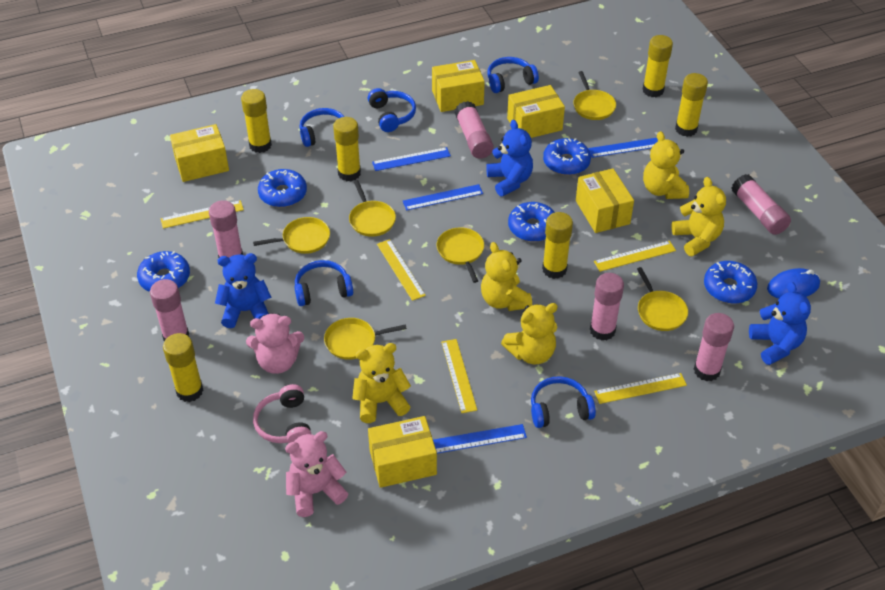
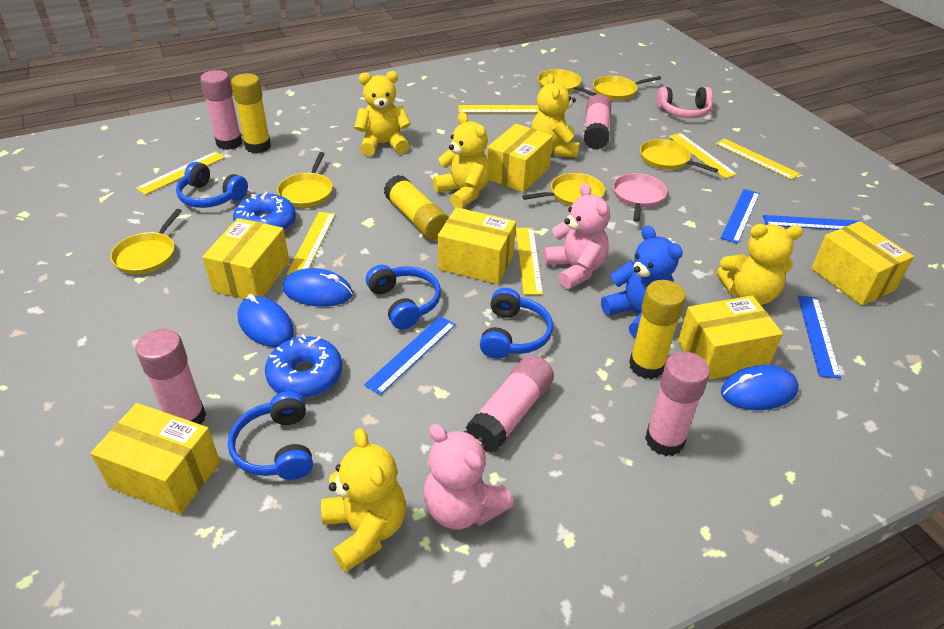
blue donut: [137,251,190,292] [258,169,307,207] [508,202,555,242] [543,138,591,175] [704,261,757,304] = 5 -> [233,192,296,231] [265,335,342,398] = 2
blue headphones: [295,260,353,306] [300,108,344,147] [368,88,416,132] [487,57,539,93] [531,376,596,428] = 5 -> [176,162,248,208] [228,391,313,480] [366,265,441,329] [480,288,553,359] = 4
blue mouse: [767,268,820,299] = 1 -> [238,294,294,347] [283,268,353,307] [721,365,799,410] = 3
blue teddy bear: [215,253,272,328] [486,120,533,197] [749,282,811,365] = 3 -> [601,225,683,338] = 1
pink glue stick: [150,279,189,341] [209,200,243,258] [455,101,494,159] [590,273,624,340] [694,313,734,382] [732,174,791,235] = 6 -> [136,329,206,425] [200,70,242,150] [466,355,554,453] [584,94,611,150] [645,351,710,456] = 5
pink pan: none = 0 -> [613,173,667,222] = 1
yellow box: [170,124,229,182] [368,416,437,488] [432,60,485,112] [507,85,565,138] [576,168,634,233] = 5 -> [91,403,220,515] [203,218,290,299] [438,207,516,284] [487,124,553,192] [678,295,783,380] [811,221,914,306] = 6
yellow glue stick: [163,333,203,402] [241,89,272,153] [333,117,361,181] [542,212,573,279] [643,35,673,97] [675,73,708,137] = 6 -> [231,73,271,153] [384,175,449,240] [629,280,686,379] = 3
yellow ruler: [160,200,244,229] [377,239,426,301] [441,339,477,413] [594,241,676,272] [594,373,687,404] = 5 -> [136,151,225,195] [287,212,335,275] [458,105,539,113] [516,228,543,295] [669,133,737,178] [716,138,800,180] = 6

